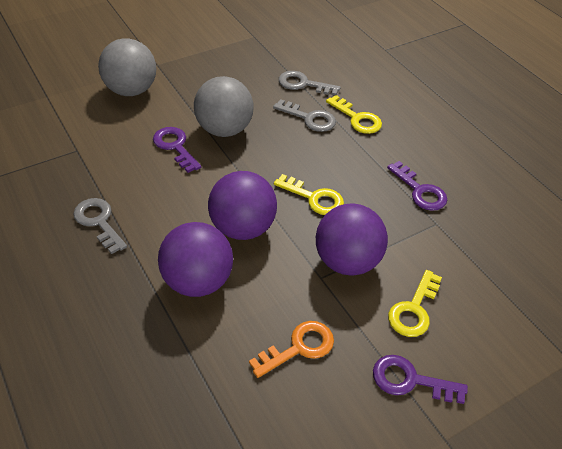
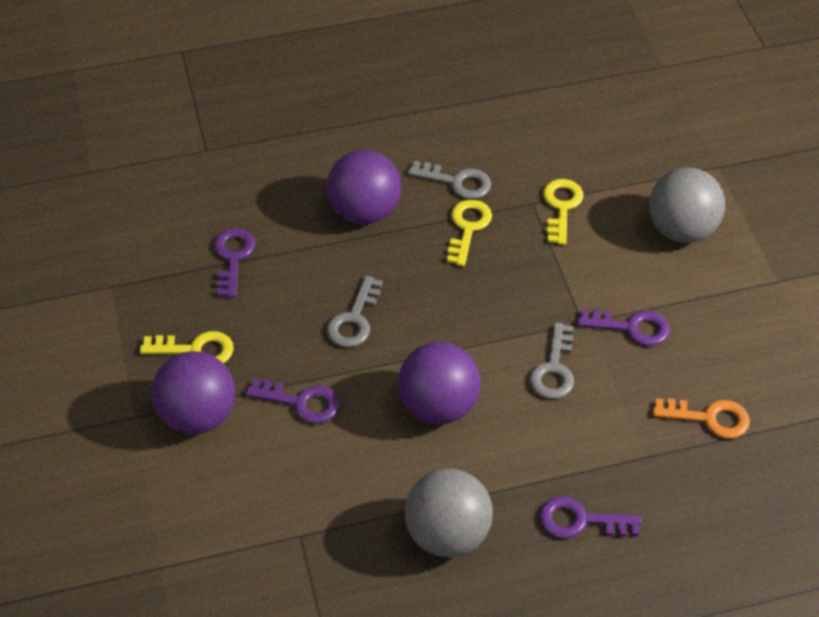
purple key: [153,127,201,173] [373,355,468,404] [387,161,447,211] = 3 -> [214,228,255,298] [246,378,340,424] [539,496,641,539] [577,309,670,346] = 4

